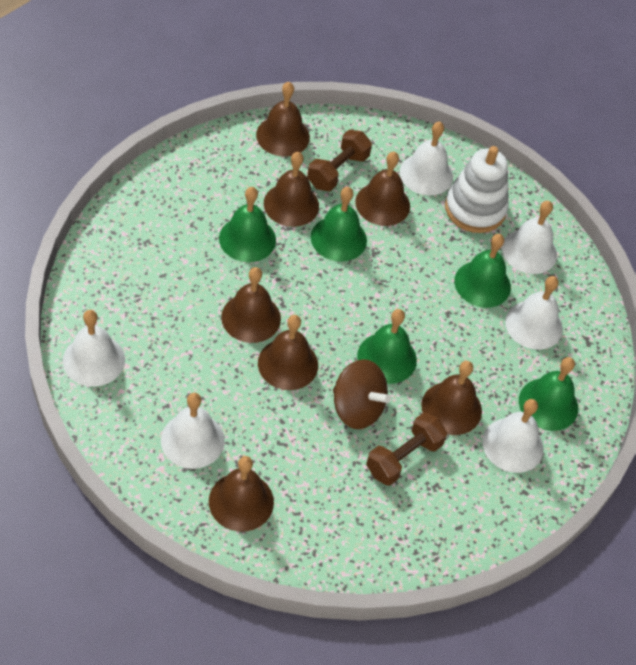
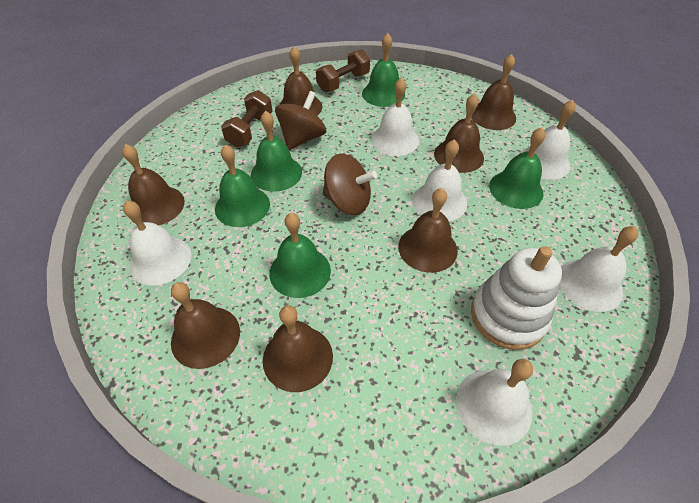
brown spinning top: [333,359,391,429] = 1 -> [275,91,326,150] [323,153,377,215] = 2

